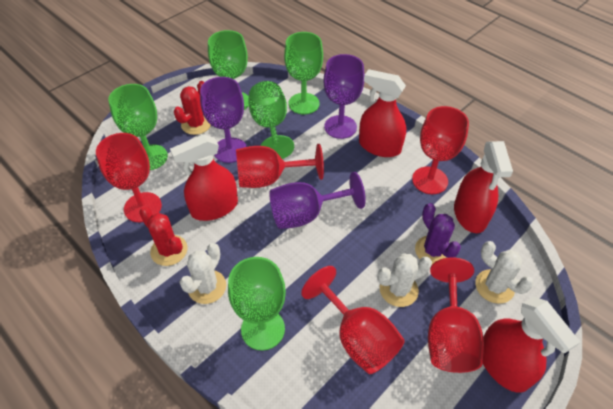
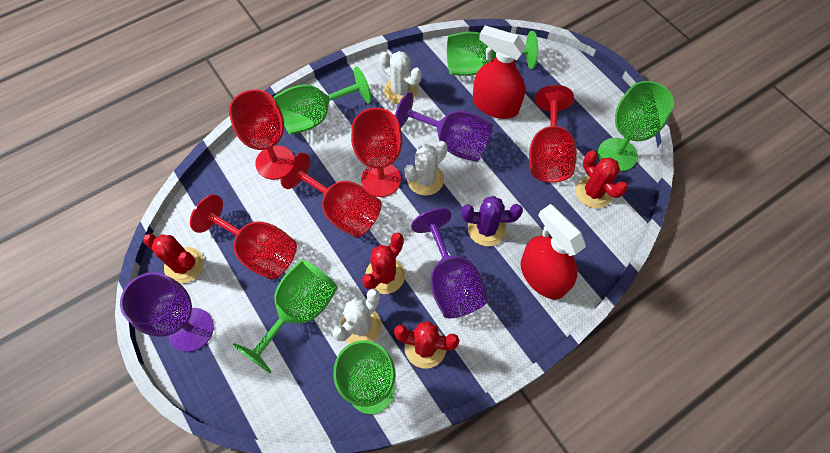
red cactus: [139,206,187,266] [174,81,211,135] = 2 -> [143,234,204,284] [362,233,405,294] [394,321,459,369] [575,151,628,209] = 4
red spray bottle: [170,134,238,221] [359,69,406,157] [454,141,513,233] [483,297,580,393] = 4 -> [473,25,526,119] [521,204,586,299] = 2

